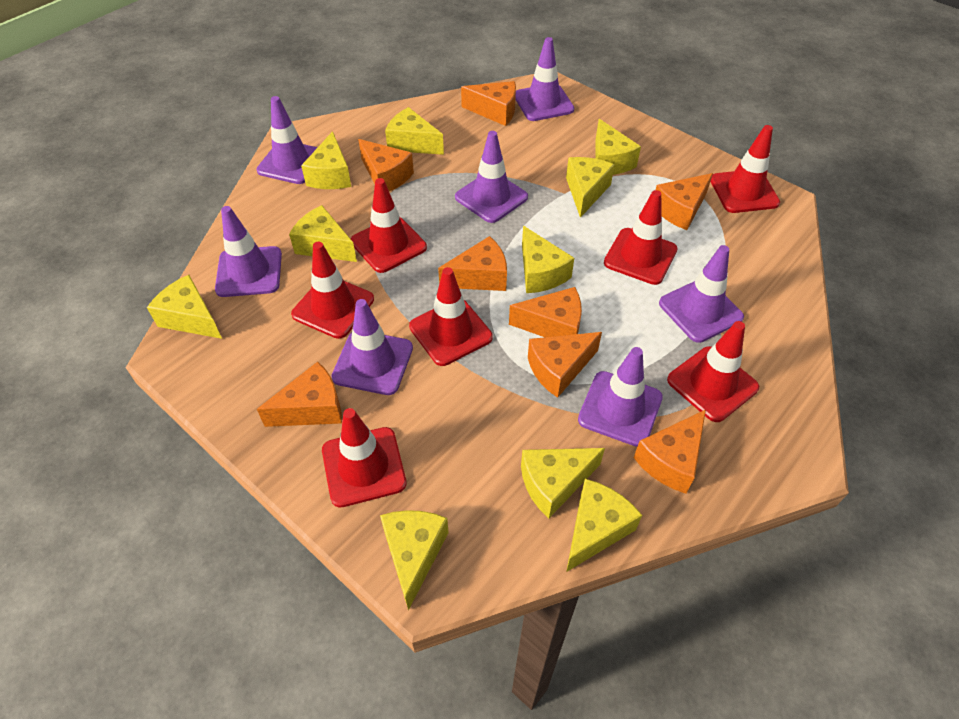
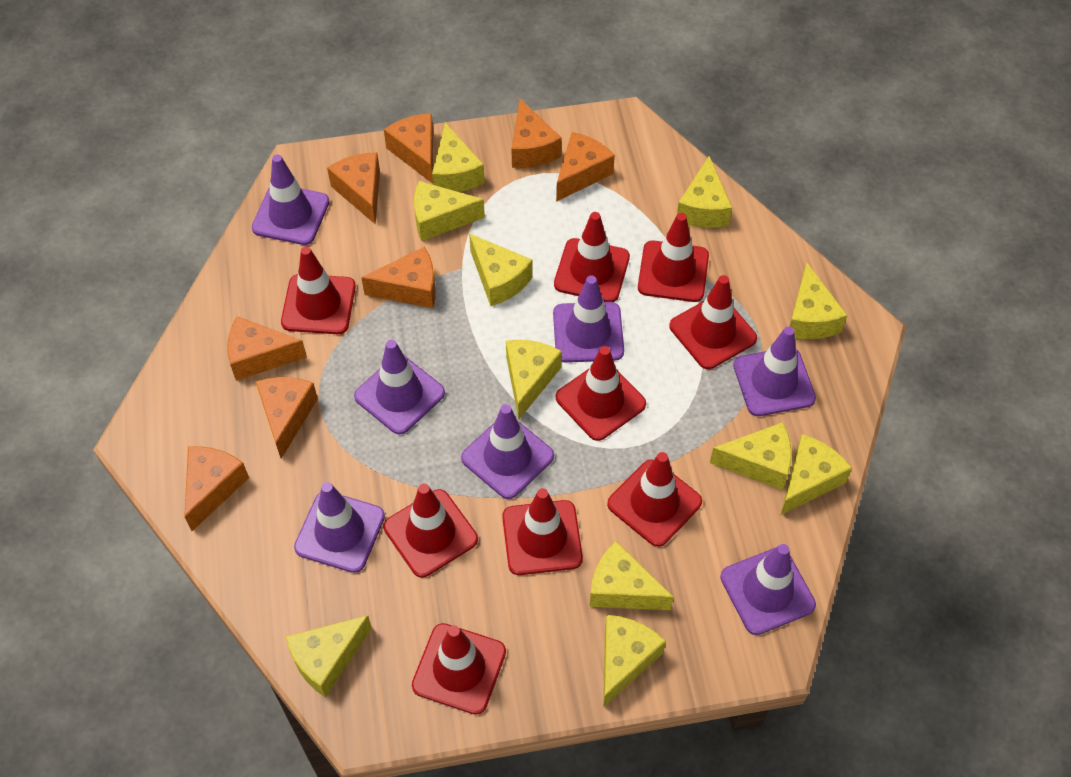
red traffic cone: [291,242,374,339] [322,408,406,508] [351,178,427,273] [409,267,493,366] [604,190,678,285] [667,321,759,422] [710,125,780,213] = 7 -> [281,246,356,334] [384,484,478,577] [412,623,506,715] [502,488,583,575] [554,212,630,302] [556,346,646,441] [607,452,702,547] [638,213,709,302] [669,275,757,369] = 9
yellow cheese: [147,275,222,339] [289,205,357,262] [301,131,351,189] [380,510,449,610] [385,107,444,155] [521,448,605,518] [522,226,574,293] [566,157,615,218] [566,479,642,572] [596,119,641,175] = 10 -> [285,615,372,698] [414,181,485,241] [432,123,485,192] [469,233,532,306] [506,340,562,420] [589,541,674,610] [603,615,666,707] [677,156,732,228] [710,422,792,490] [780,434,852,515] [789,263,847,339] = 11

